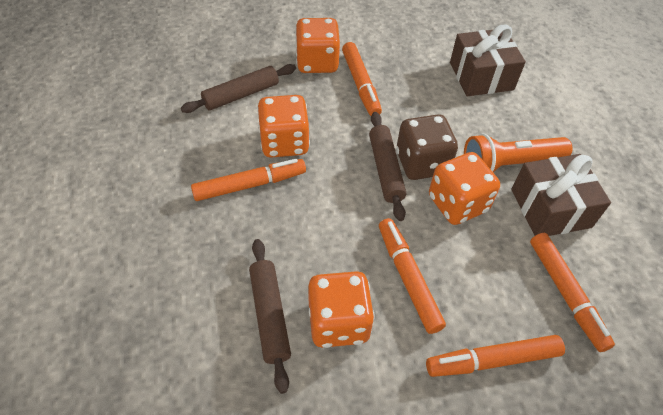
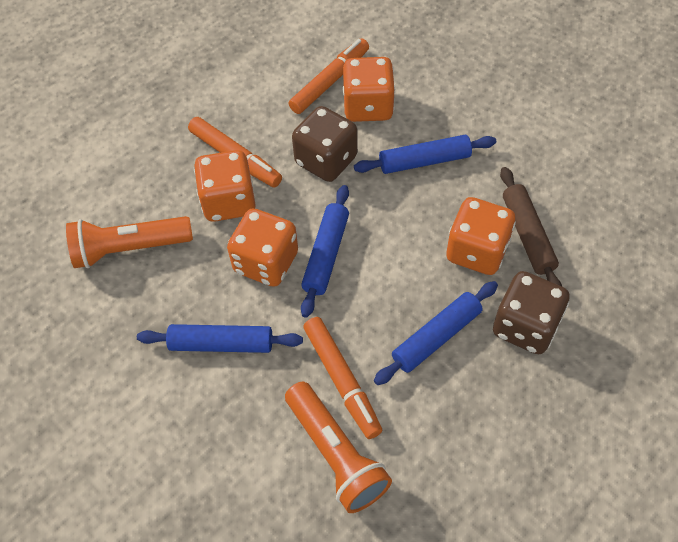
blue rolling pin: none = 0 -> [137,324,303,353] [301,185,349,318] [354,135,496,174] [374,281,498,385] = 4
brown dice: [396,114,458,180] = 1 -> [292,106,358,182] [493,271,570,354] = 2
brown gift: [450,25,526,96] [511,154,611,236] = 2 -> none = 0
brown rolling pin: [181,64,296,113] [249,239,291,394] [369,112,406,221] = 3 -> [500,167,562,286] = 1
orange flashlight: [464,134,573,172] = 1 -> [66,216,193,268] [285,382,392,513] = 2
orange marker: [191,159,306,201] [342,42,382,116] [379,218,446,334] [426,335,565,377] [530,233,615,352] = 5 -> [188,117,282,188] [289,38,369,114] [303,317,382,439] = 3

